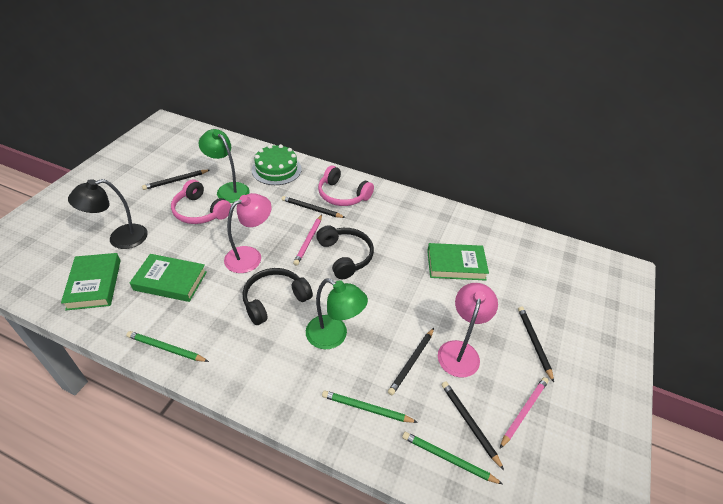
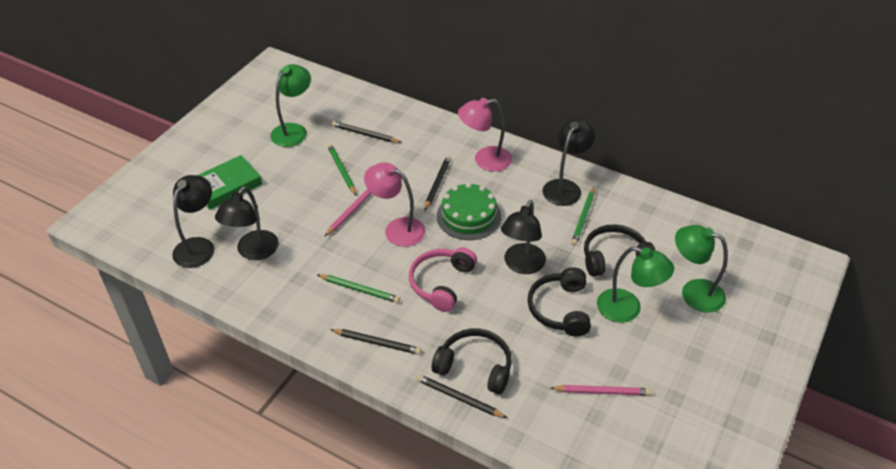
black headphones: [243,268,313,325] [316,225,374,279] = 2 -> [432,329,512,395] [527,267,591,337] [584,224,656,277] = 3
black lamp: [68,179,148,249] = 1 -> [172,175,214,268] [215,186,279,260] [501,200,546,274] [543,119,595,206] = 4
black pencil: [142,170,210,190] [282,196,346,218] [388,328,434,396] [441,381,504,470] [518,307,554,382] = 5 -> [330,329,422,355] [332,121,402,143] [416,374,507,418] [424,155,451,211] = 4
green book: [61,253,121,310] [130,254,207,302] [427,243,489,280] = 3 -> [197,155,262,210] = 1
green lamp: [199,129,250,203] [306,278,368,349] = 2 -> [271,64,311,147] [597,247,674,323] [675,225,728,313] = 3
pink headphones: [171,179,231,224] [318,165,374,206] = 2 -> [409,247,477,312] = 1

